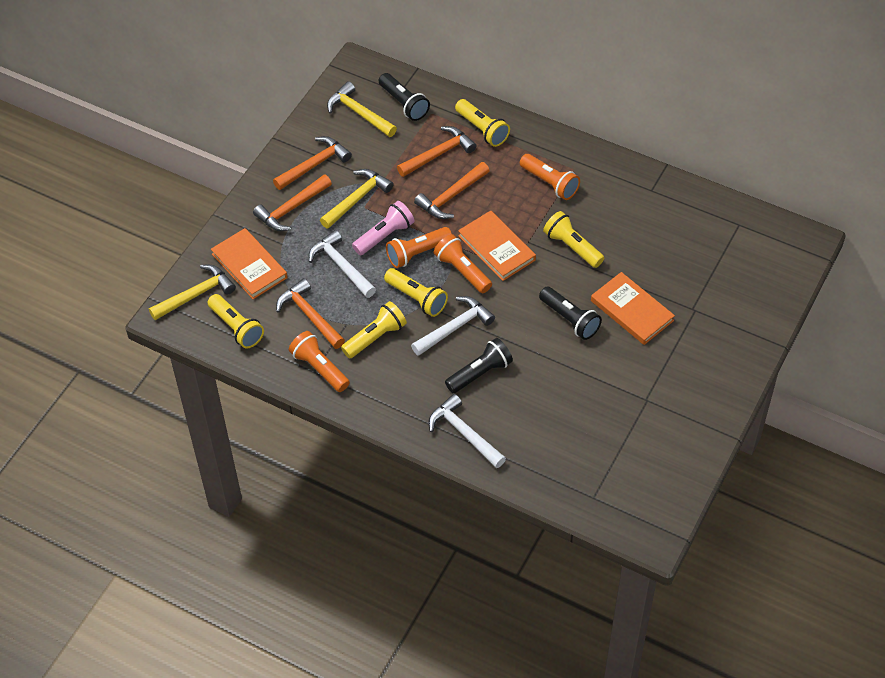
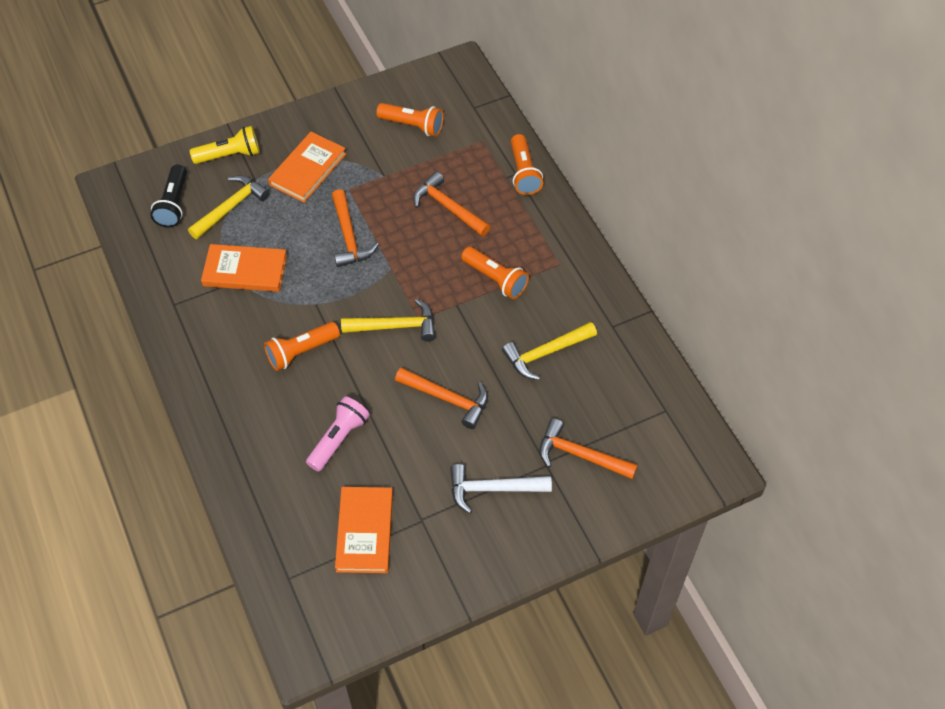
black flashlight: [379,73,430,121] [445,338,513,393] [539,287,602,340] = 3 -> [150,165,187,227] = 1
orange hammer: [253,174,332,231] [273,136,352,190] [276,278,345,349] [397,126,476,177] [414,162,490,219] = 5 -> [332,189,379,267] [395,367,488,429] [413,172,491,236] [539,418,638,479] = 4
white hammer: [309,230,376,298] [411,296,495,356] [428,394,506,468] = 3 -> [450,464,552,514] = 1
yellow flashlight: [208,294,264,348] [341,301,407,358] [384,268,448,317] [455,99,510,147] [543,211,604,268] = 5 -> [190,126,260,164] = 1

